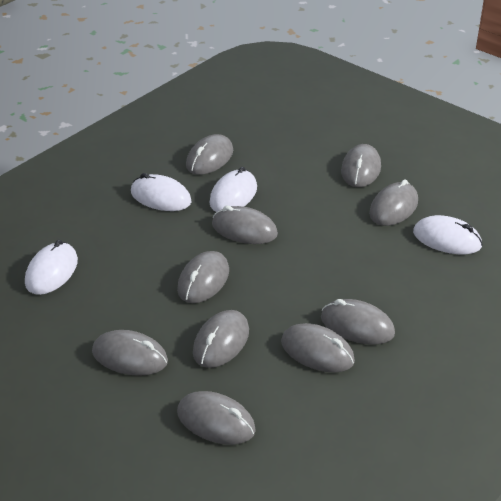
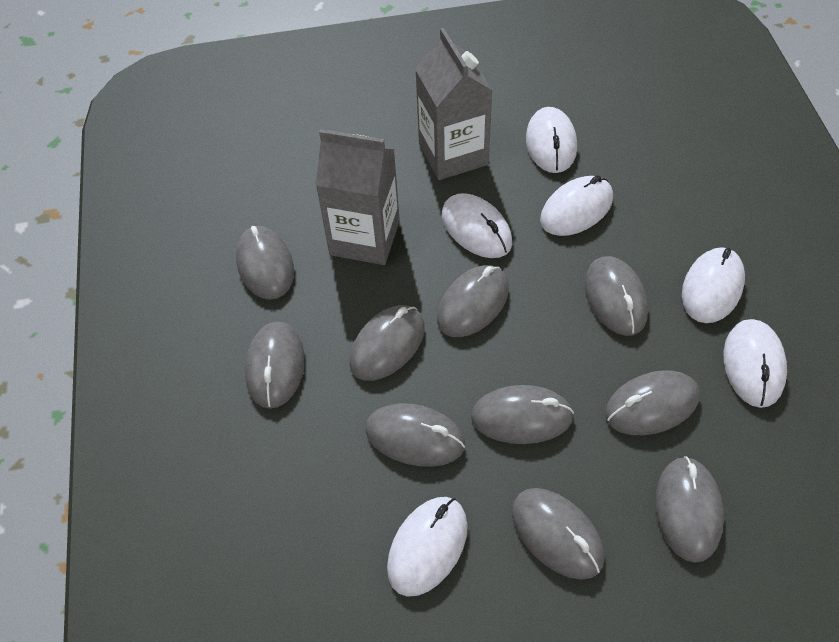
grey carton: none = 0 -> [316,129,400,265] [415,28,493,180] = 2
white mouse: [25,240,78,295] [131,173,191,211] [209,167,257,212] [413,215,483,254] = 4 -> [387,497,468,597] [442,193,512,258] [526,107,577,173] [540,175,613,236] [682,247,745,323] [724,319,787,408] = 6

